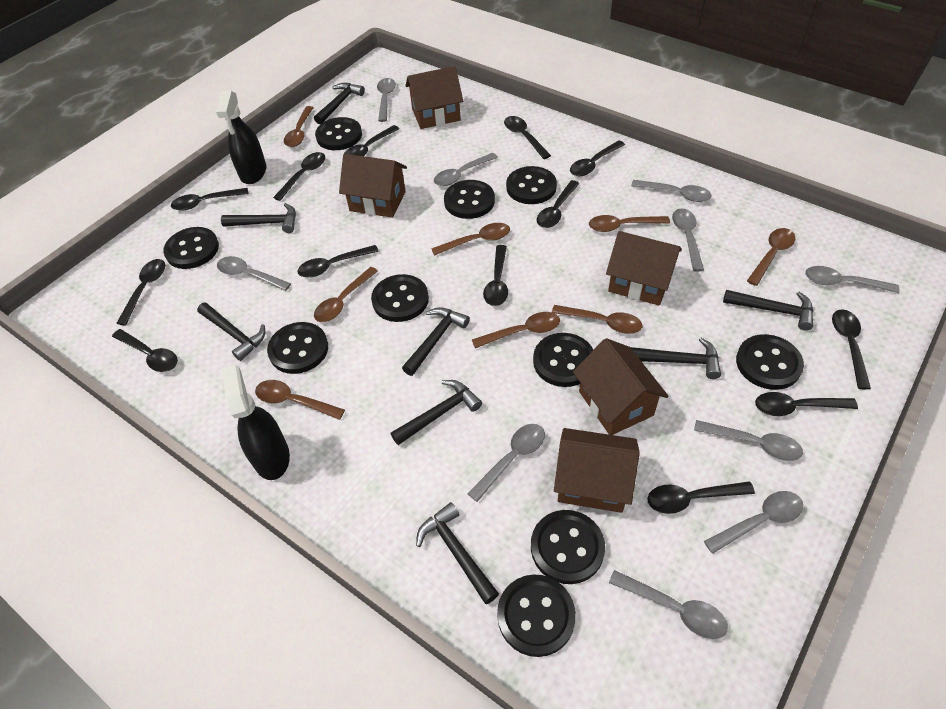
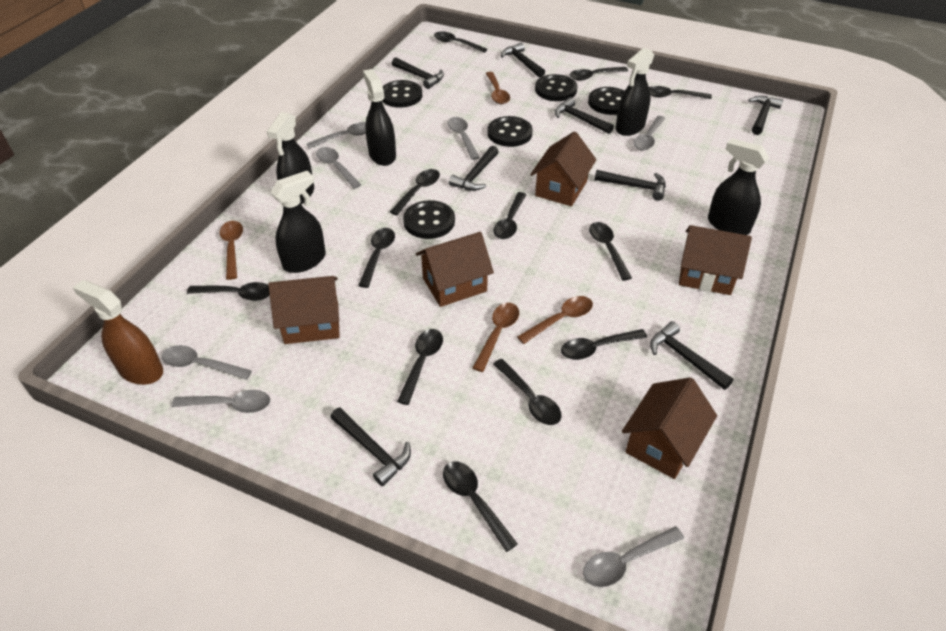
black button: [163,227,219,269] [267,322,328,374] [315,117,362,150] [371,274,429,322] [444,180,495,219] [497,574,576,657] [506,166,557,204] [531,510,605,584] [533,333,593,387] [736,334,804,390] = 10 -> [382,80,422,108] [403,200,455,239] [487,116,533,147] [535,74,578,101] [588,87,624,115] = 5
black spoon: [112,329,178,372] [116,259,165,325] [171,188,249,211] [273,152,325,201] [298,245,379,278] [344,125,399,156] [483,245,508,306] [504,116,551,159] [537,180,579,228] [570,140,625,176] [647,481,755,514] [755,392,858,416] [832,309,871,389] = 13 -> [187,282,270,301] [358,228,395,288] [390,169,440,215] [397,329,443,405] [434,31,487,53] [443,462,518,552] [493,192,527,239] [493,359,562,425] [561,329,647,360] [569,67,628,81] [589,222,632,281] [649,86,712,99] = 12
black spray bottle: [216,91,266,184] [222,365,290,480] = 2 -> [267,112,314,204] [271,171,326,273] [363,69,396,166] [616,48,654,136] [708,138,769,235] = 5
brown spoon: [255,380,345,420] [284,106,314,147] [314,267,378,322] [431,223,510,256] [472,312,560,348] [552,305,642,334] [589,215,670,232] [747,228,795,286] = 8 -> [220,221,243,280] [472,303,519,372] [485,72,510,104] [517,296,593,344] = 4
brown spray bottle: none = 0 -> [73,280,163,385] = 1
grey spoon: [217,256,291,291] [377,78,396,122] [434,153,498,186] [468,424,545,502] [609,570,728,639] [631,180,712,202] [672,209,704,272] [694,420,803,461] [704,491,803,554] [805,266,899,293] = 10 -> [162,345,252,380] [172,390,270,413] [307,122,366,149] [316,147,361,189] [447,117,480,160] [583,526,684,587] [634,116,665,151] = 7

